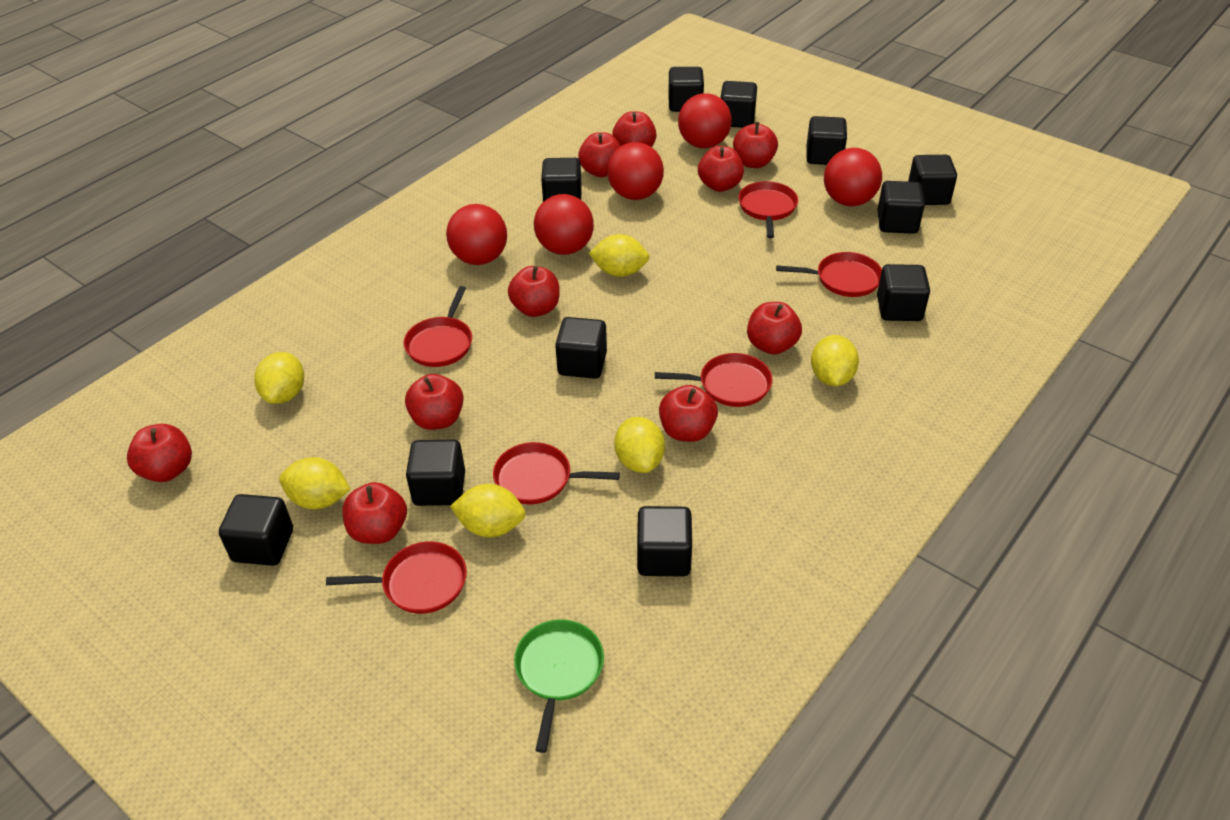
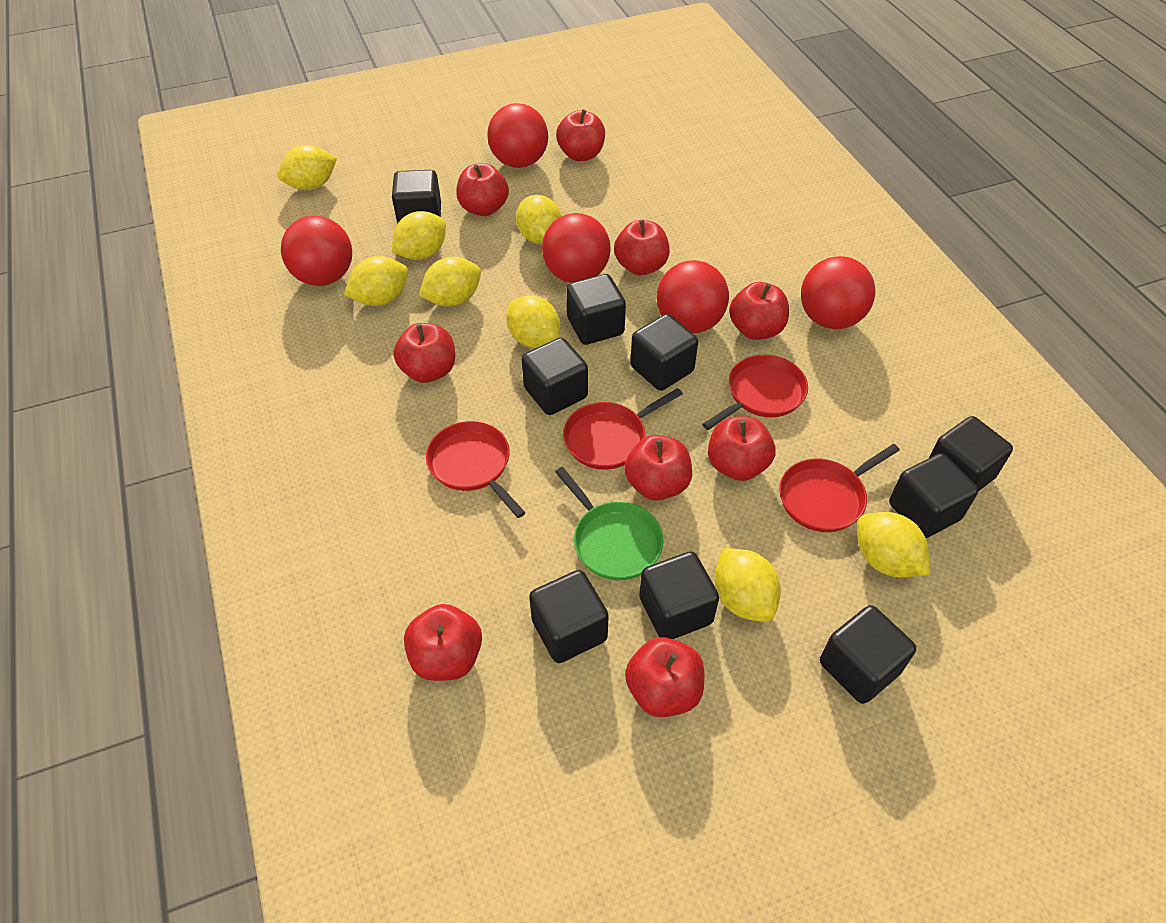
black cube: [219,494,293,566] [406,440,465,506] [541,158,582,202] [555,317,607,379] [637,506,692,577] [668,67,704,112] [720,81,757,128] [807,116,847,165] [877,181,925,234] [877,264,930,321] [908,155,957,205] = 11 -> [392,170,441,224] [522,338,588,415] [529,570,609,663] [566,274,626,345] [630,314,698,391] [639,551,719,639] [820,605,916,704] [889,453,978,538] [928,416,1013,491] = 9
red apple: [127,424,192,482] [342,482,407,544] [405,374,464,430] [508,266,560,317] [578,132,621,177] [612,111,657,147] [659,385,718,442] [698,146,744,192] [733,122,778,168] [747,302,802,355] = 10 -> [393,323,455,383] [404,604,482,681] [456,163,509,216] [556,109,605,161] [614,220,670,275] [624,435,692,501] [625,637,704,717] [708,416,776,481] [729,282,789,340] = 9
red pan: [326,541,467,614] [403,286,472,367] [493,442,620,504] [655,353,772,407] [738,181,798,238] [776,252,882,297] = 6 -> [426,421,526,518] [563,388,683,470] [702,355,808,430] [779,444,900,532] = 4
yellow lemon: [254,352,304,404] [279,457,350,509] [450,484,526,537] [589,234,649,277] [614,417,665,473] [811,335,859,386] = 6 -> [277,145,337,190] [344,256,408,306] [392,211,446,260] [419,257,481,307] [506,295,560,348] [516,195,562,244] [714,548,781,622] [857,512,930,578] = 8

